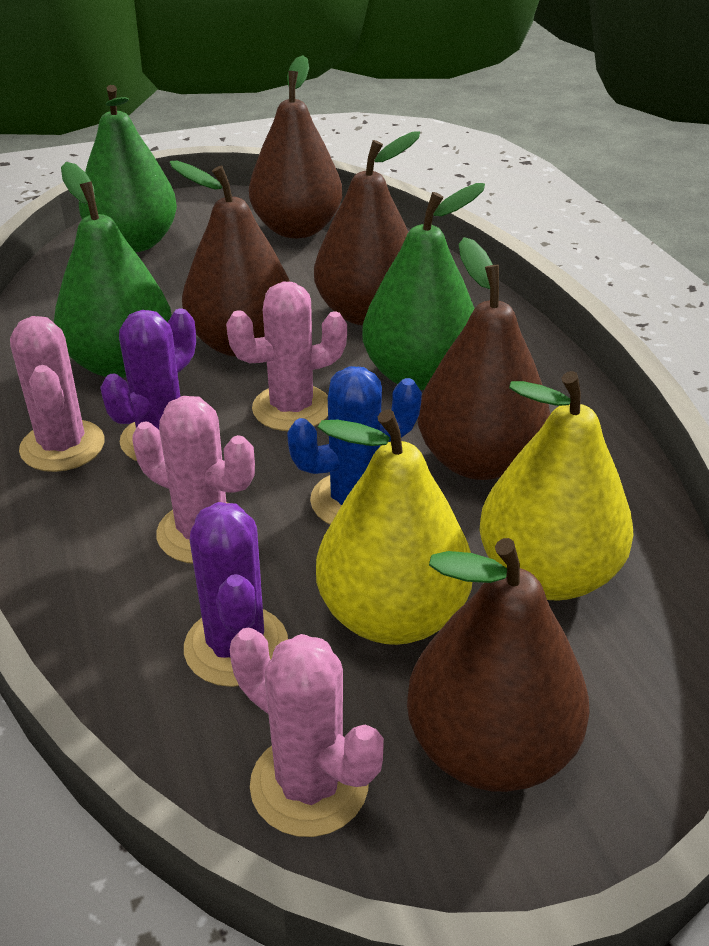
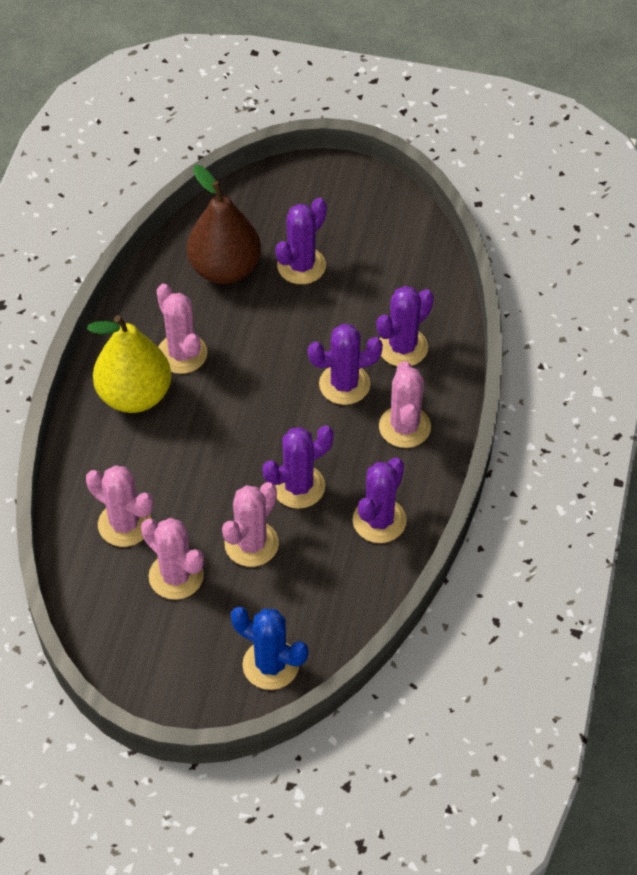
brown pear: [169,161,290,357] [249,55,342,238] [314,131,420,325] [407,538,590,792] [418,237,550,480] = 5 -> [187,165,261,284] = 1
green pear: [54,162,172,378] [79,85,177,253] [362,183,485,390] = 3 -> none = 0
pink cactus: [10,316,105,472] [132,396,255,564] [226,281,347,431] [230,627,384,837] = 4 -> [86,465,153,547] [141,518,204,600] [156,284,207,374] [222,482,279,567] [379,361,431,448] = 5
purple cactus: [100,309,196,461] [184,502,288,687] = 2 -> [262,426,334,509] [275,198,327,284] [308,324,383,405] [353,458,407,543] [376,286,434,366] = 5
yellow pear: [316,409,472,645] [479,371,634,601] = 2 -> [87,315,171,413] = 1

